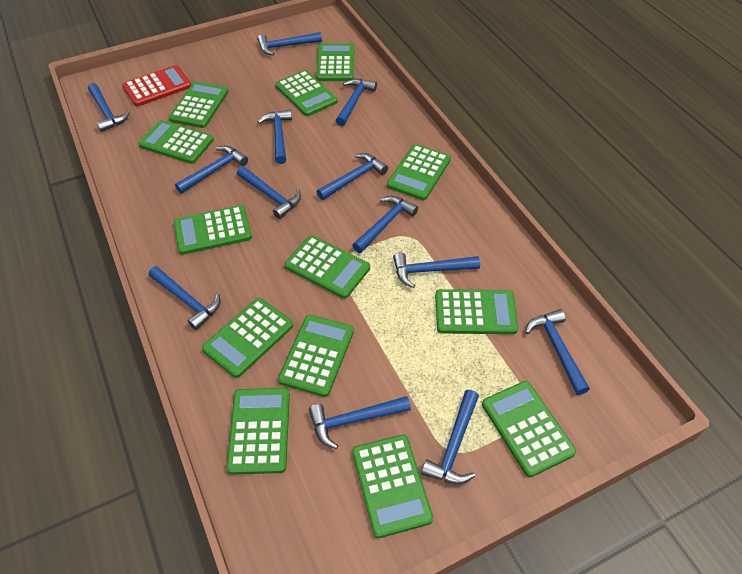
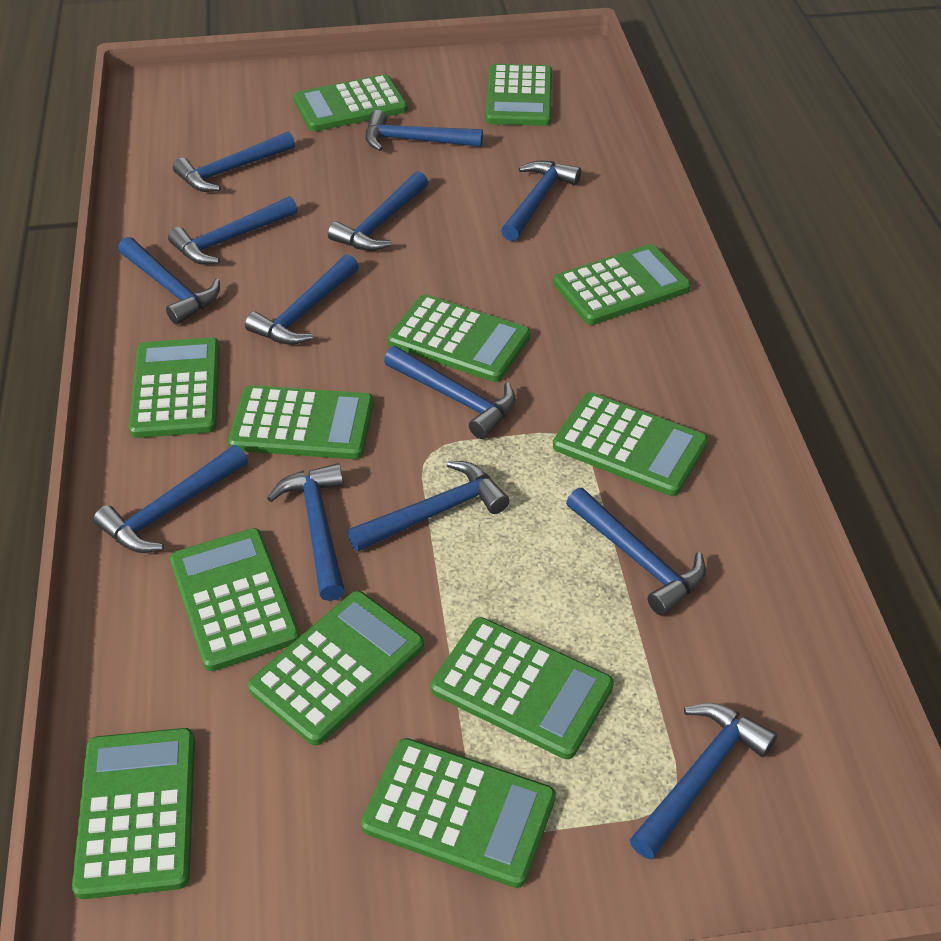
green calculator: [138,120,214,164] [169,82,228,128] [174,205,252,255] [202,298,293,378] [226,388,290,475] [275,70,338,116] [278,315,354,397] [284,235,370,299] [316,43,354,81] [352,435,433,538] [387,144,451,200] [435,289,518,334] [482,381,576,477] = 13 -> [72,728,195,899] [129,337,220,438] [170,528,300,671] [228,385,374,459] [248,591,424,745] [294,74,408,131] [361,738,556,888] [388,295,531,382] [431,617,614,759] [486,64,552,126] [553,244,691,325] [553,392,708,496] = 12
red calculator: [122,65,191,107] = 1 -> none = 0

